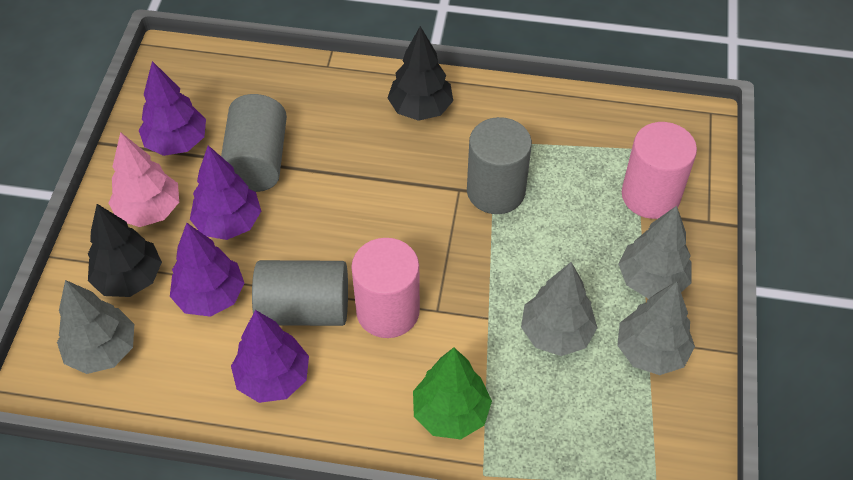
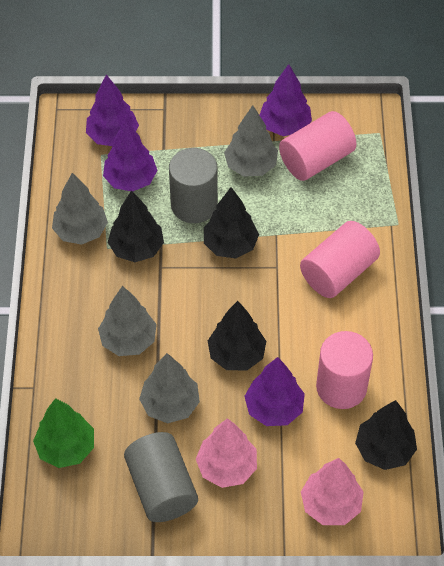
black tree: [88,204,162,297] [388,26,453,121] = 2 -> [108,190,164,262] [204,187,259,258] [208,301,266,370] [355,400,417,470] = 4
grey cylinder: [221,94,287,192] [252,260,348,326] [467,117,532,214] = 3 -> [124,432,198,522] [169,148,218,223] = 2
pink cylinder: [351,238,420,338] [622,122,697,219] = 2 -> [279,111,356,181] [300,221,380,298] [316,331,373,409] = 3
pink tree: [109,132,179,227] = 1 -> [196,418,257,488] [301,458,364,525] = 2

